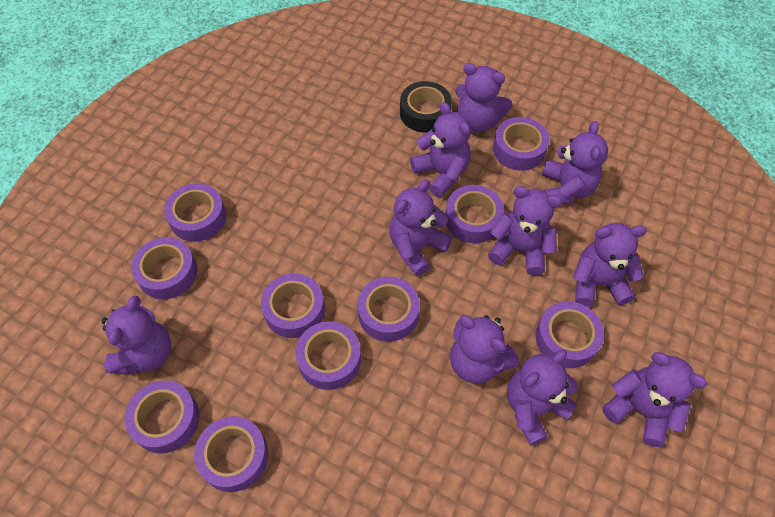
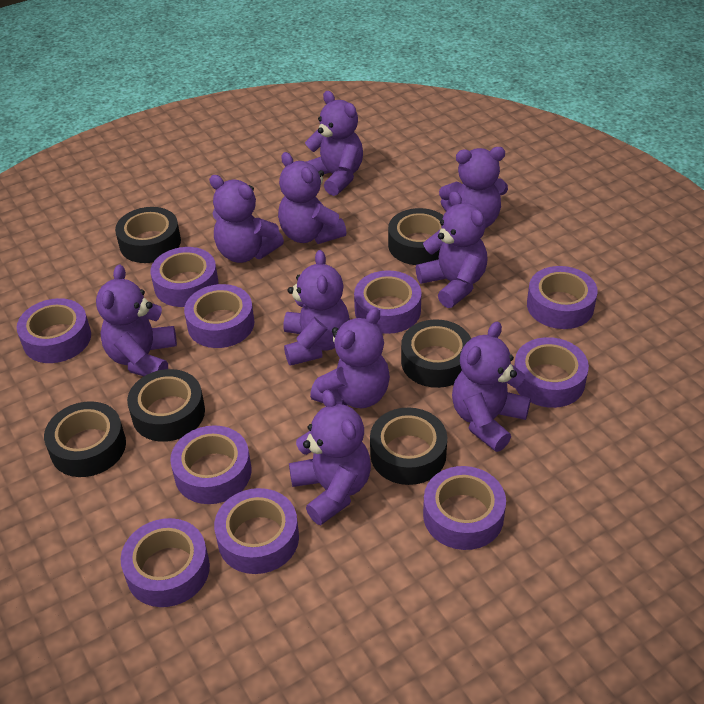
black tape: [400,81,452,133] = 1 -> [44,401,126,477] [115,207,181,263] [127,369,205,442] [370,407,447,485] [388,208,443,265] [401,319,471,388] = 6

